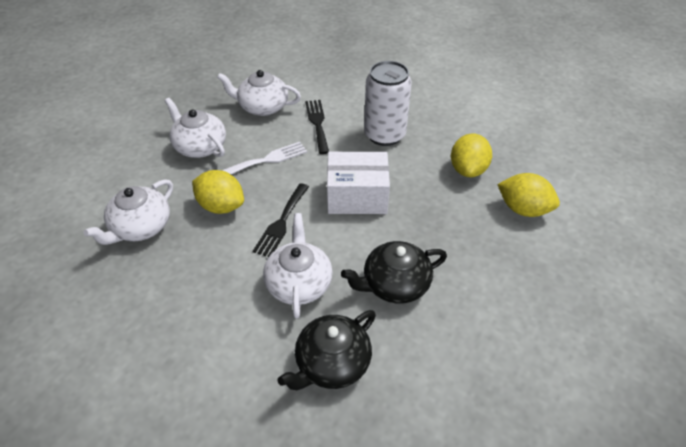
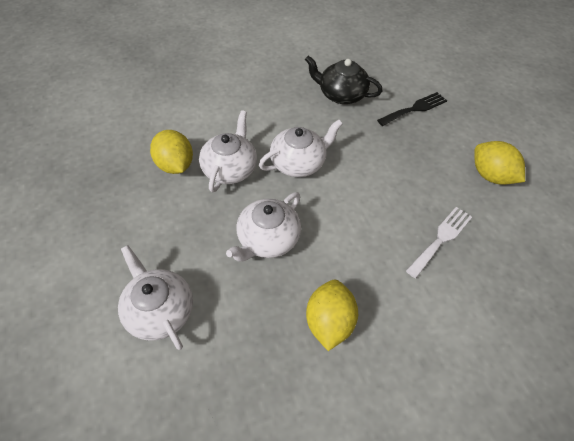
black fork: [253,183,309,257] [305,100,329,154] = 2 -> [377,92,447,126] = 1
black teapot: [278,310,376,390] [341,241,447,304] = 2 -> [305,56,382,104] = 1
white box: [327,152,390,214] = 1 -> none = 0
white can: [364,61,412,146] = 1 -> none = 0

